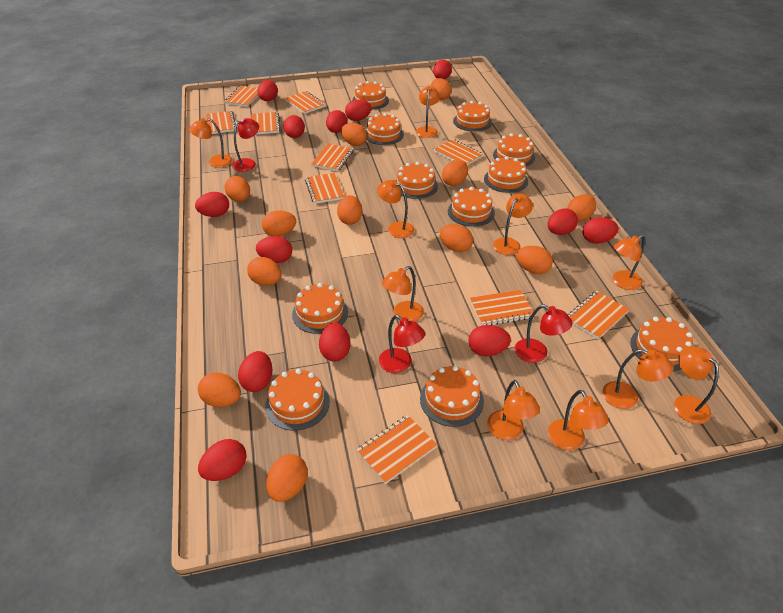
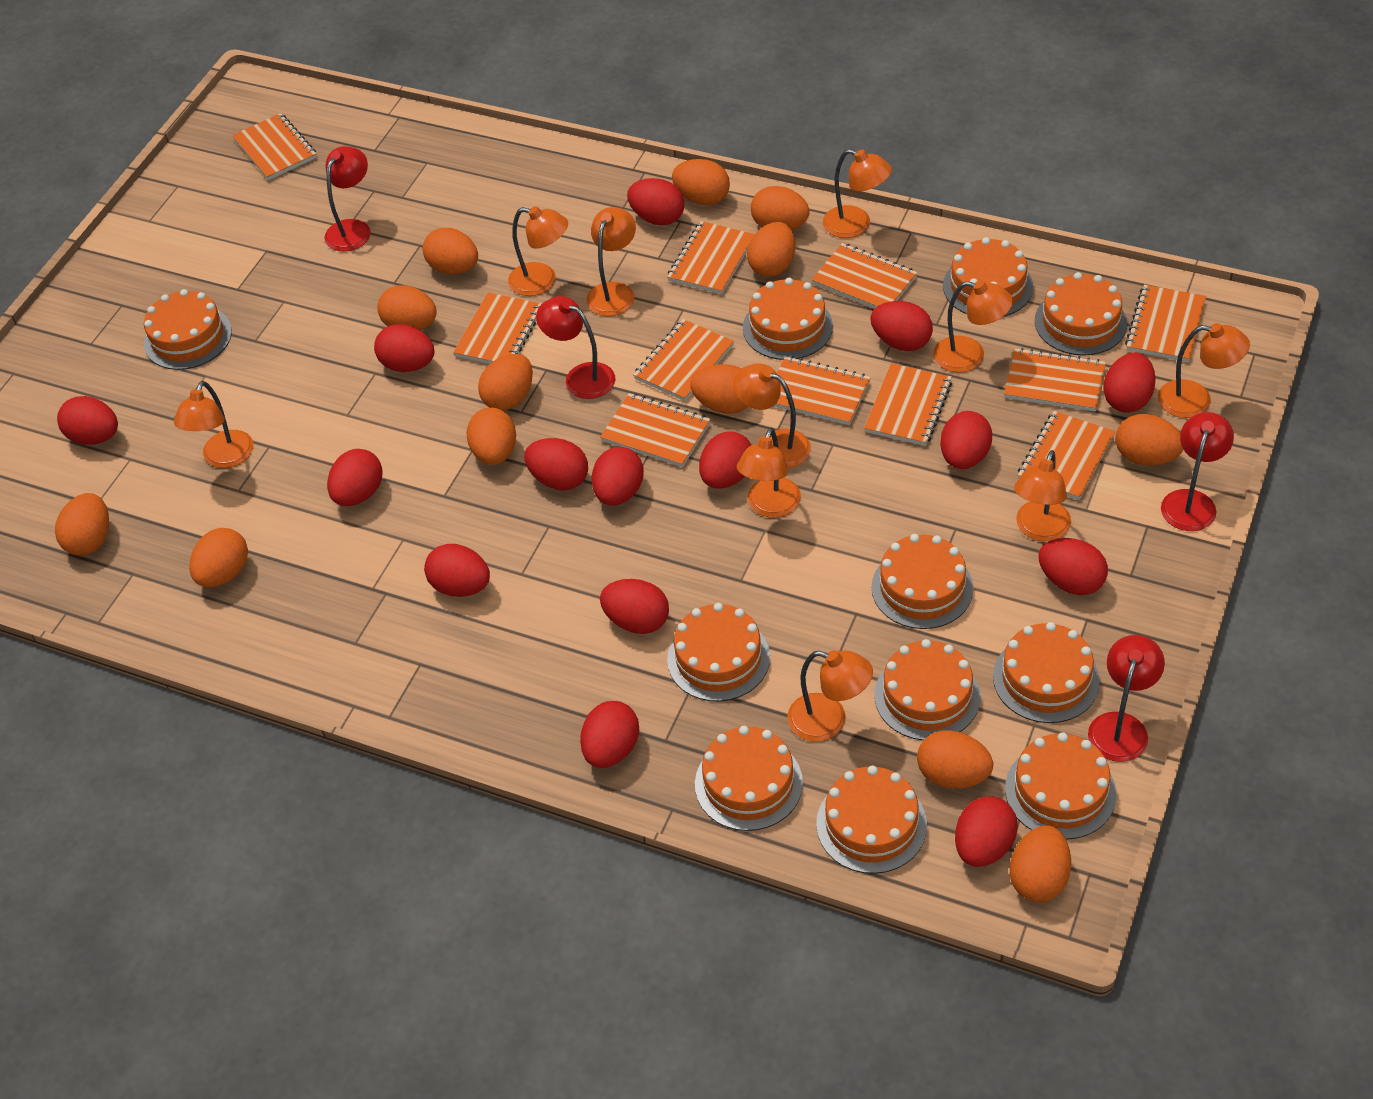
orange egg: [198,373,241,407] [224,176,250,202] [247,257,282,286] [262,211,296,236] [266,454,308,502] [337,195,362,225] [341,123,367,146] [431,78,451,100] [440,224,473,252] [442,160,468,186] [516,246,553,274] [567,194,596,222] = 12 -> [55,493,109,556] [189,528,248,587] [377,285,437,330] [423,228,478,274] [467,408,516,465] [478,354,533,411] [672,159,730,205] [690,364,748,414] [747,222,795,277] [751,186,810,230] [917,730,993,788] [1010,825,1071,902] [1115,414,1183,466] = 13
orange notebook: [205,111,235,134] [224,86,258,107] [251,112,280,135] [285,91,326,114] [305,173,344,204] [311,144,354,171] [356,415,437,484] [434,139,483,165] [470,290,534,326] [567,291,629,339] = 10 -> [232,113,317,180] [453,292,541,364] [600,393,711,467] [633,319,734,401] [667,221,755,294] [774,356,871,425] [812,243,917,309] [864,363,952,446] [1004,348,1106,412] [1018,411,1115,500] [1125,285,1206,362] = 11
red egg: [195,192,229,217] [198,439,247,481] [238,351,272,392] [256,236,292,263] [257,80,278,101] [283,115,305,138] [319,323,350,361] [326,110,347,133] [345,99,372,121] [433,60,452,79] [468,325,511,357] [547,208,578,235] [582,217,619,244] = 13 -> [57,396,118,445] [327,449,383,506] [374,324,435,372] [424,544,490,597] [524,438,588,491] [580,701,639,768] [592,447,644,505] [600,579,669,634] [627,178,684,225] [699,431,751,489] [870,301,933,351] [940,411,992,469] [955,796,1018,867] [1038,538,1108,595] [1103,352,1156,413] = 15
red lamp: [232,118,259,172] [379,315,425,373] [515,305,573,363] = 3 -> [324,146,371,251] [536,296,615,399] [1088,635,1165,762] [1161,412,1234,531] = 4

